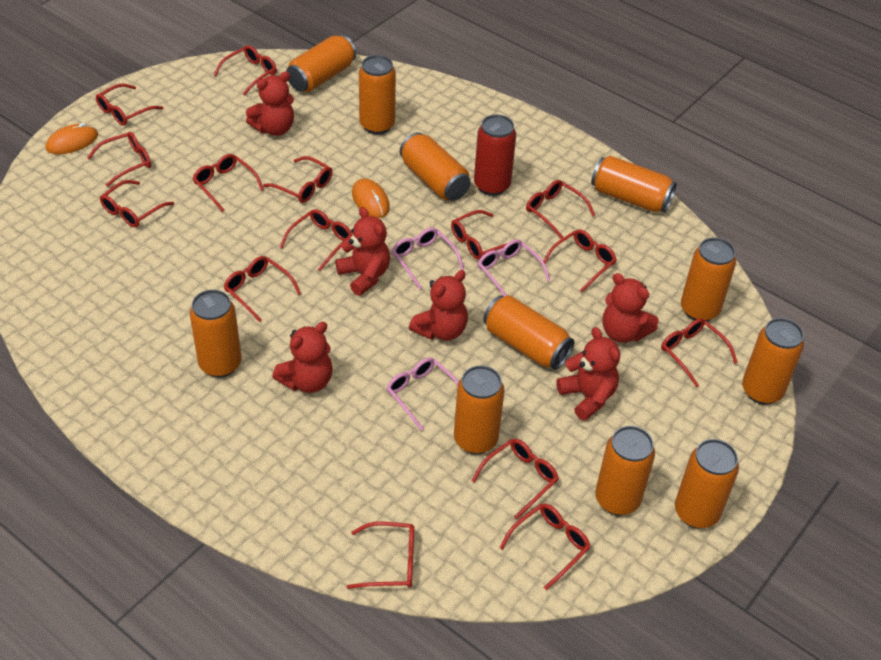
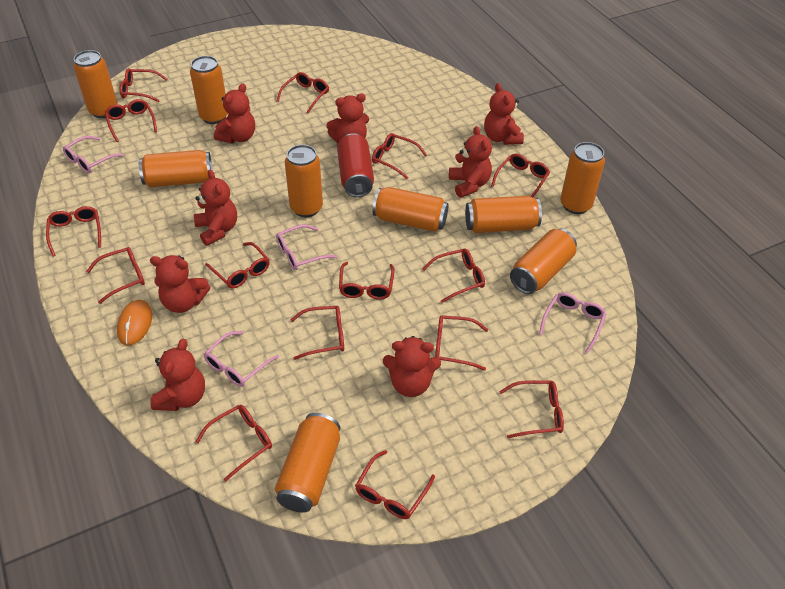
orange can: [190,290,242,378] [286,34,356,92] [359,55,396,134] [400,132,471,201] [454,365,504,454] [483,295,575,370] [591,156,677,213] [595,426,655,515] [675,439,739,529] [681,237,736,321] [742,318,804,405] = 11 -> [74,50,118,118] [139,150,213,187] [190,56,228,124] [275,413,340,513] [285,145,323,217] [372,187,449,232] [465,196,542,233] [510,229,577,294] [560,142,605,214] = 9
orange mouse: [46,123,98,154] [352,179,390,218] = 2 -> [117,300,152,346] = 1
pink glasses: [386,357,459,431] [392,227,464,290] [478,239,550,297] = 3 -> [63,136,124,173] [204,331,279,387] [276,225,337,270] [539,292,607,354] = 4
red teddy bear: [246,71,294,136] [272,322,333,393] [335,207,390,296] [409,270,468,340] [557,327,620,421] [602,273,658,343] = 6 -> [150,255,210,313] [150,339,205,411] [194,170,237,246] [214,84,255,143] [326,93,369,144] [383,336,441,397] [449,126,492,198] [484,83,524,145] = 8

